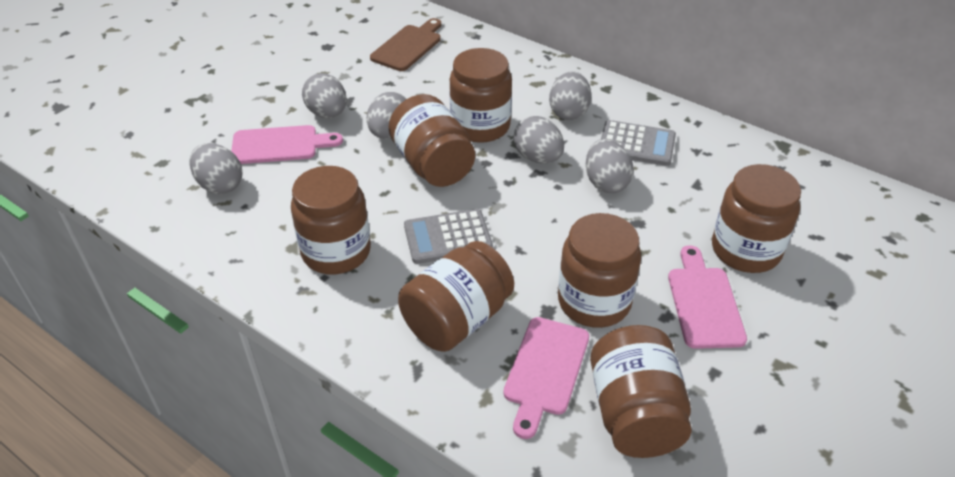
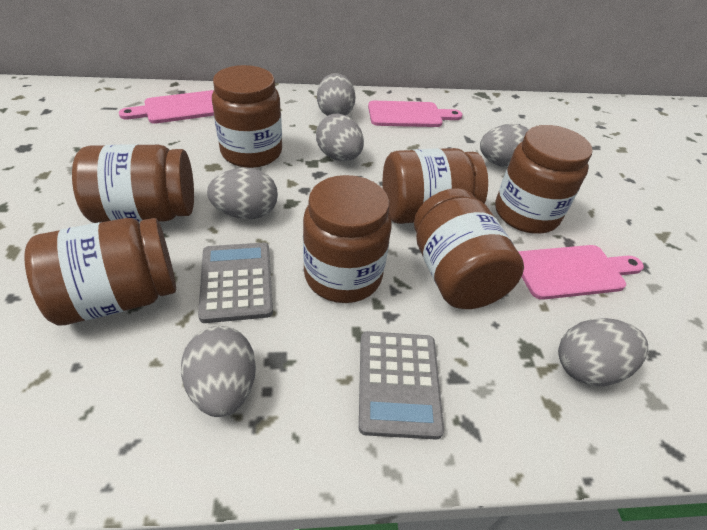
brown cutting board: [370,18,441,71] = 1 -> none = 0

